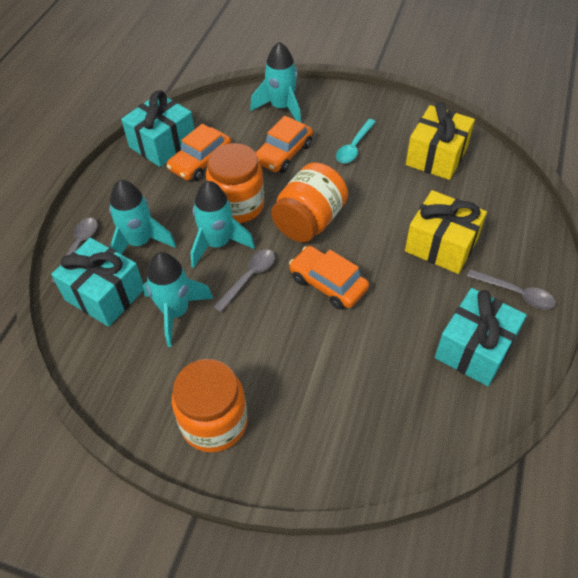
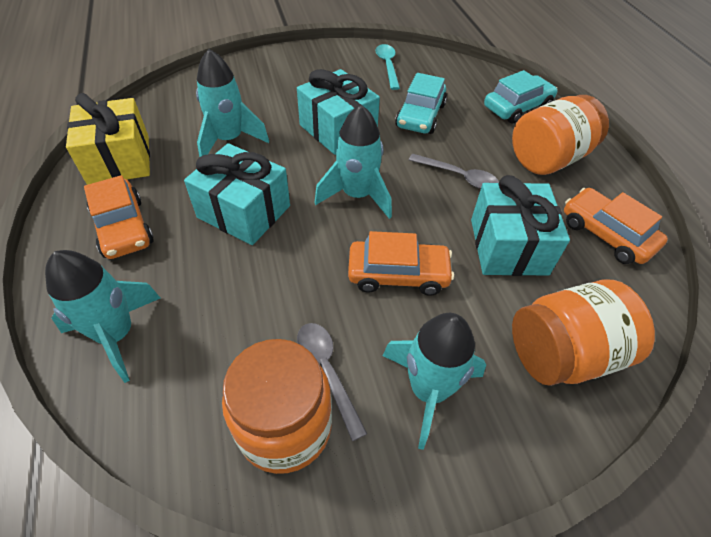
grey spoon: [51,218,98,284] [214,250,275,312] [467,269,556,310] = 3 -> [297,323,367,441] [409,154,499,189] = 2
turquoise car: none = 0 -> [395,73,447,134] [484,70,558,124] = 2
yellow gift: [405,190,487,274] [406,102,475,180] = 2 -> [66,93,150,185] = 1

